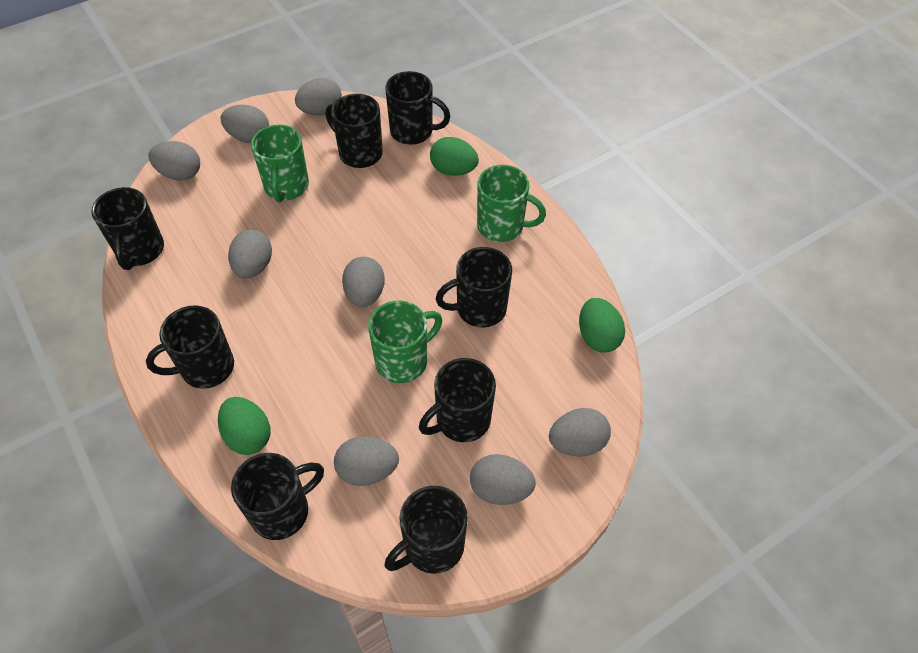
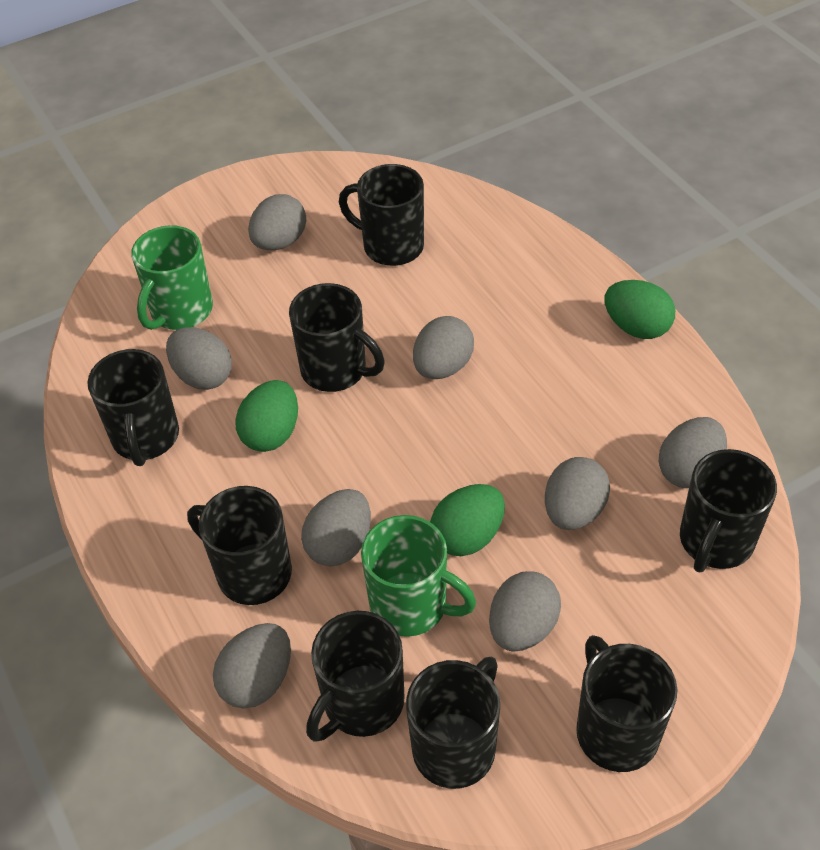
green mug: [251,125,309,203] [368,301,442,383] [477,165,546,242] = 3 -> [131,225,213,330] [361,515,476,637] = 2

